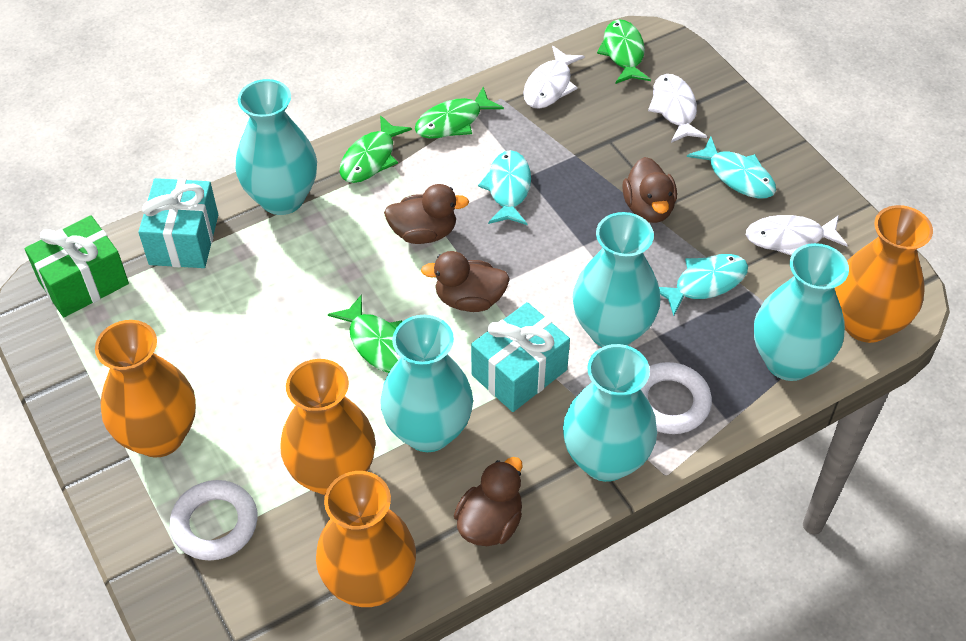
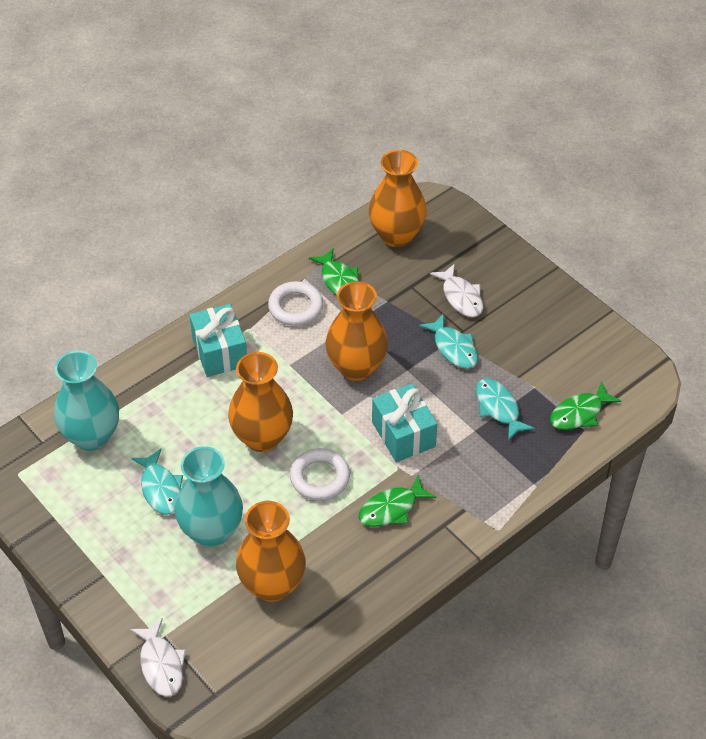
brown duck: [384,184,469,244] [421,251,510,312] [454,457,523,546] [622,157,677,223] = 4 -> none = 0
green fish: [328,294,402,373] [340,115,412,183] [415,87,504,139] [597,19,651,84] = 4 -> [309,248,359,296] [358,475,436,527] [550,381,621,430] = 3
green gift: [25,215,129,317] = 1 -> none = 0
turquoise vase: [236,79,317,215] [380,315,473,452] [563,344,657,482] [572,212,660,347] [754,243,849,381] = 5 -> [54,351,119,451] [175,446,243,547] = 2
white fish: [523,46,585,109] [648,74,707,143] [746,215,848,255] = 3 -> [130,618,186,697] [430,264,483,317] = 2

